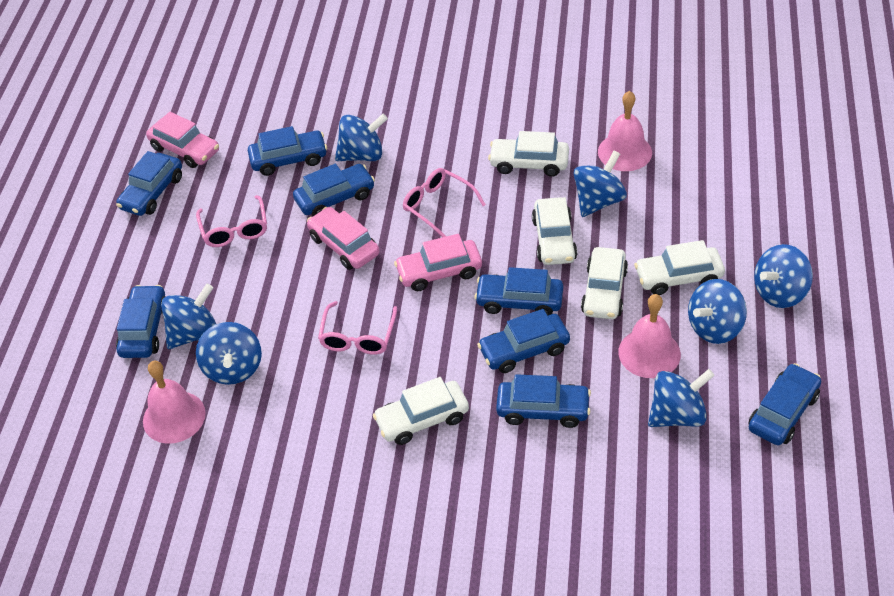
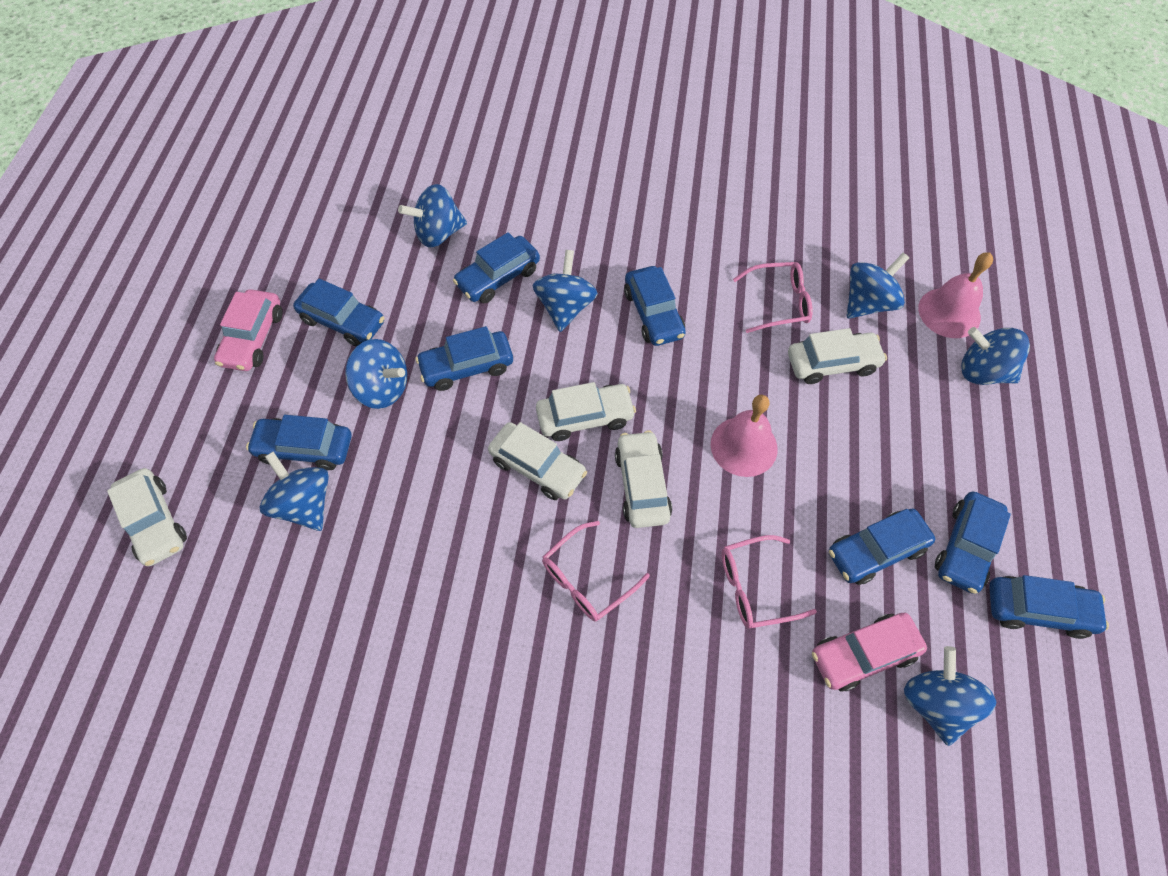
pink bell: [143,361,206,444] [598,91,652,171] [618,294,681,378] = 3 -> [711,395,778,477] [918,252,993,338] = 2
pink car: [146,112,219,168] [307,207,380,270] [394,234,482,291] = 3 -> [214,289,283,371] [812,613,927,692] = 2

